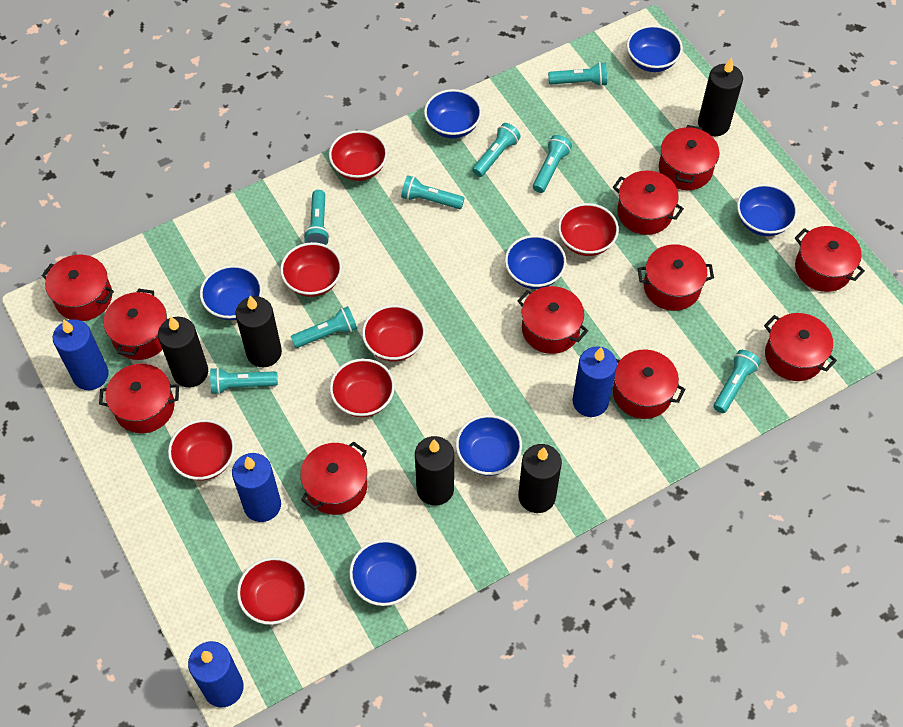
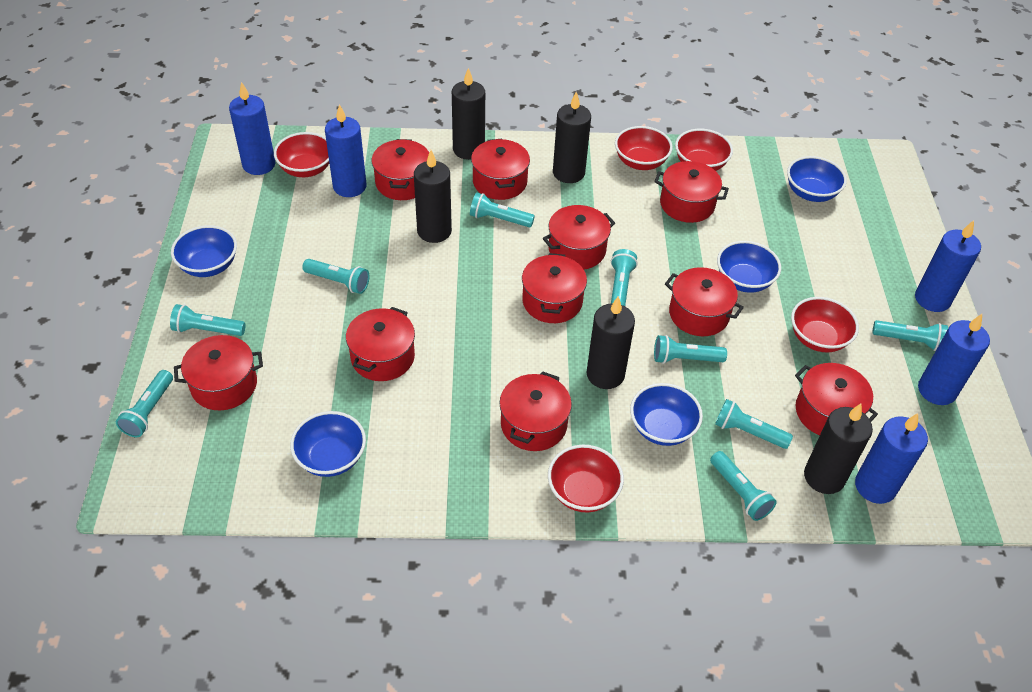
blue bowl: [200,265,262,320] [349,539,419,606] [424,89,482,138] [456,415,522,476] [505,235,566,289] [627,25,683,72] [737,184,798,236] = 7 -> [171,225,237,277] [290,411,366,477] [630,383,703,446] [717,241,781,293] [787,156,847,202] = 5
blue candle: [53,319,109,390] [188,641,243,708] [232,453,281,522] [572,346,617,417] = 4 -> [229,82,276,175] [325,104,366,197] [855,413,928,504] [915,220,981,312] [918,314,990,405] = 5
red bowl: [168,419,235,480] [237,557,308,625] [280,242,342,297] [329,130,388,181] [330,358,395,417] [362,305,426,361] [558,203,619,256] = 7 -> [274,132,329,177] [548,445,624,512] [615,126,673,170] [675,129,733,171] [791,297,859,352] = 5
red pot: [42,255,114,321] [99,364,179,433] [104,289,167,360] [300,441,367,515] [518,286,588,354] [613,170,684,235] [613,350,685,419] [638,244,714,311] [659,125,719,190] [764,313,837,381] [795,226,865,292] = 11 -> [174,335,263,410] [346,307,415,381] [372,139,429,200] [471,139,530,200] [499,371,572,451] [522,253,587,323] [543,205,615,269] [654,161,729,223] [665,267,744,336] [795,363,878,435] = 10
turquoise flashlight: [210,367,278,395] [291,306,357,348] [304,190,330,245] [401,175,464,209] [472,123,521,177] [533,135,572,193] [548,62,607,86] [713,350,761,413] = 8 -> [116,370,173,437] [170,304,246,336] [302,259,370,294] [470,192,535,227] [611,249,638,306] [654,335,727,364] [710,451,777,521] [715,399,793,449] [872,320,948,351] = 9

